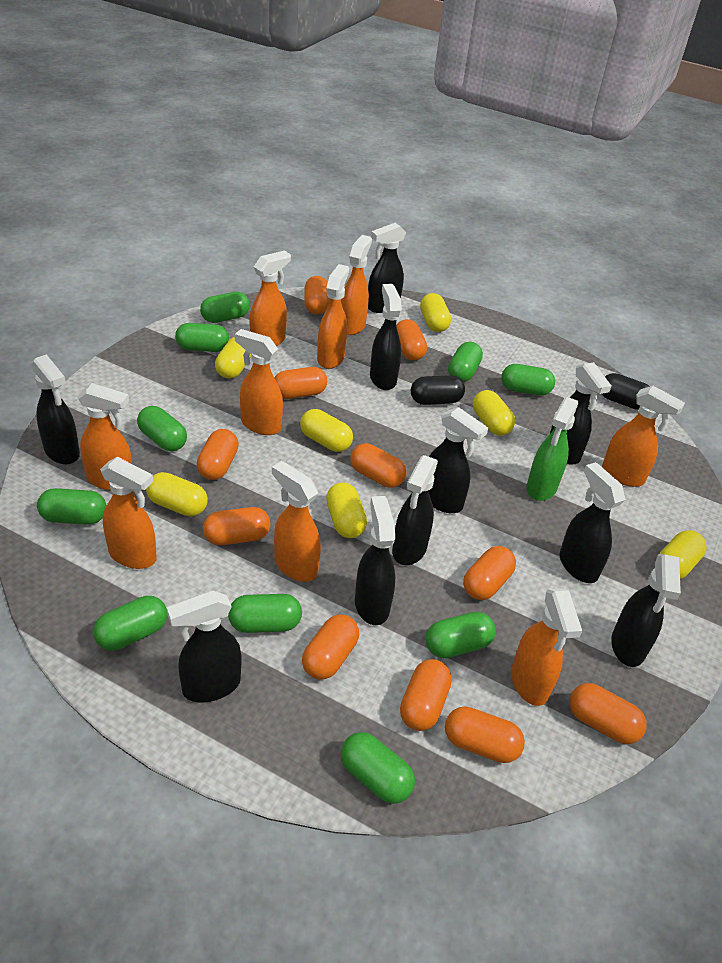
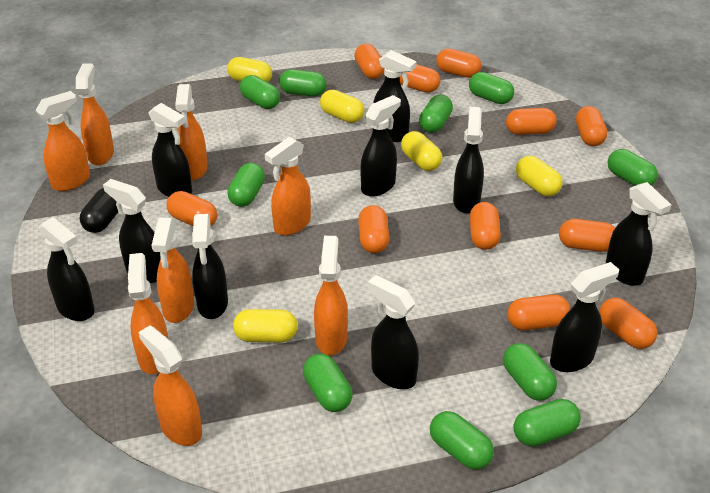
black capsule: [411,375,465,405] [602,373,650,410] = 2 -> [80,188,118,233] = 1
green spray bottle: [527,397,578,501] = 1 -> none = 0
orange spray bottle: [77,383,132,490] [100,457,157,569] [235,329,283,435] [250,251,291,346] [272,461,321,582] [317,264,349,369] [341,235,372,335] [511,588,582,706] [602,386,685,487] = 9 -> [35,91,90,191] [76,64,114,165] [128,253,168,374] [139,326,202,446] [152,218,194,323] [175,84,208,180] [265,137,311,236] [314,236,348,355] = 8
yellow capsule: [146,472,208,516] [215,337,252,379] [300,409,353,452] [326,483,367,538] [420,293,451,332] [473,390,515,436] [659,530,707,579] = 7 -> [227,57,272,82] [233,309,298,342] [320,90,365,123] [401,131,442,171] [516,156,563,196] = 5

